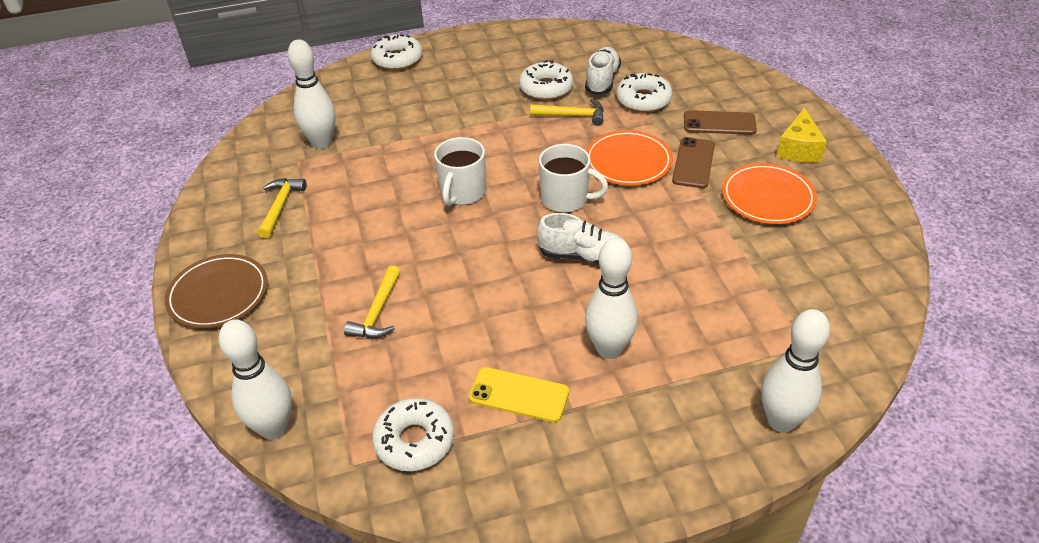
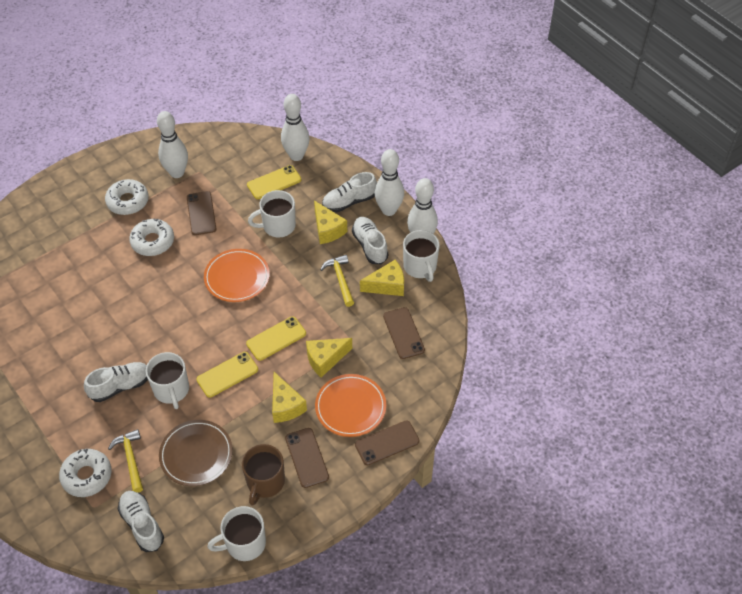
brown mug: none = 0 -> [242,444,285,506] = 1
brown phone: [672,137,715,188] [684,110,757,135] = 2 -> [187,191,216,235] [285,428,329,488] [355,421,419,465] [383,307,425,359] = 4
white donut: [371,34,422,70] [372,398,454,471] [519,60,573,100] [616,73,672,112] = 4 -> [59,449,112,497] [105,179,149,215] [129,219,174,256] = 3
white mug: [434,137,486,206] [539,144,608,213] = 2 -> [146,352,189,409] [207,506,266,561] [248,190,296,237] [403,230,439,282] = 4
white shoe: [537,213,626,265] [585,47,621,95] = 2 -> [84,362,148,402] [118,491,164,552] [322,172,377,212] [352,217,388,264] = 4
yellow cheese: [776,107,827,162] = 1 -> [272,372,307,423] [306,338,352,378] [314,200,347,244] [360,260,404,296] = 4
yellow hammer: [258,178,306,239] [344,265,401,338] [530,99,604,126] = 3 -> [108,429,143,493] [320,255,354,307] = 2
yellow phone: [469,367,569,423] = 1 -> [196,352,258,398] [246,317,306,361] [247,165,301,199] = 3

